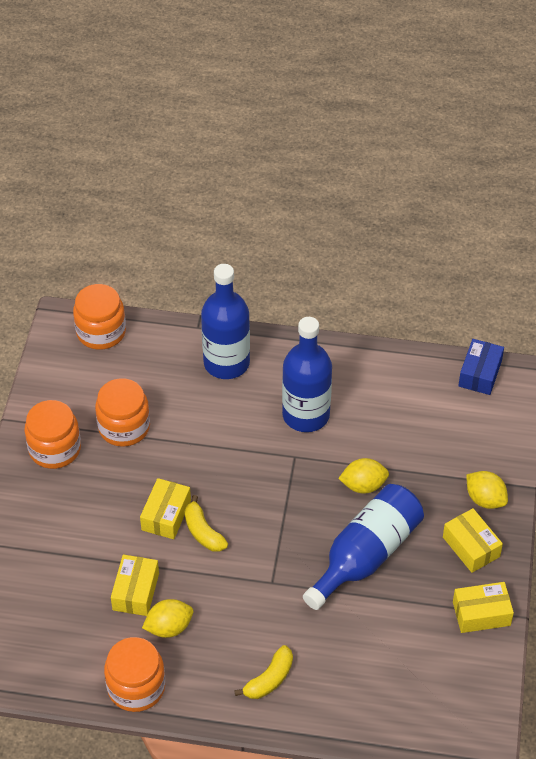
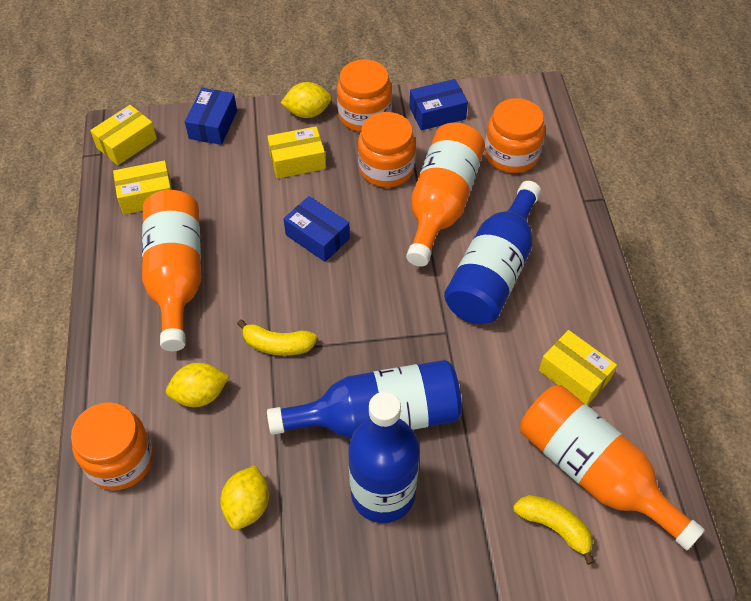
blue box: [458,339,504,395] = 1 -> [185,88,237,145] [284,196,350,262] [409,79,468,130] = 3
orange bottle: none = 0 -> [142,190,201,351] [406,123,485,267] [520,385,705,550] = 3

